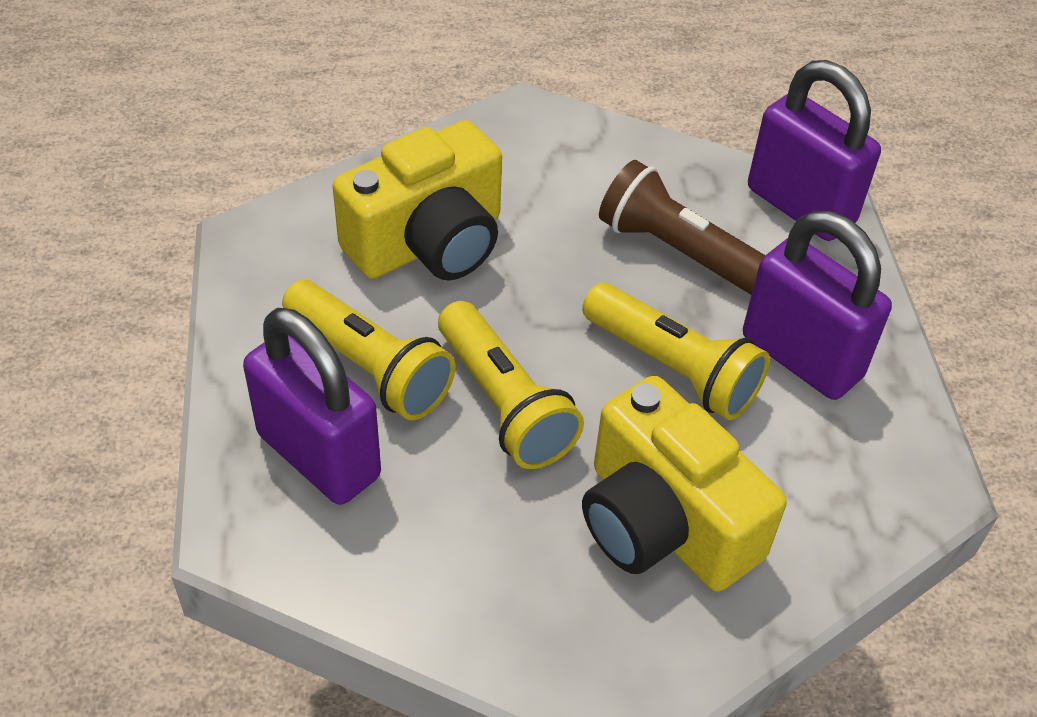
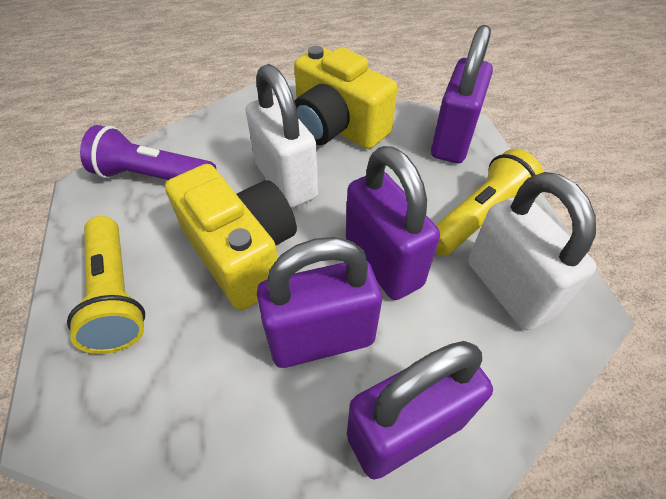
brown flashlight: [599,160,765,295] = 1 -> none = 0
purple flashlight: none = 0 -> [80,125,217,180] = 1
purple padlock: [243,308,381,505] [743,210,892,400] [748,60,881,241] = 3 -> [257,237,382,368] [346,146,440,300] [347,341,493,480] [431,25,493,163] = 4
white padlock: none = 0 -> [245,64,318,208] [468,172,596,330] = 2
yellow flashlight: [282,280,455,420] [438,301,584,469] [582,283,770,420] = 3 -> [67,216,145,354] [435,149,544,256] = 2

